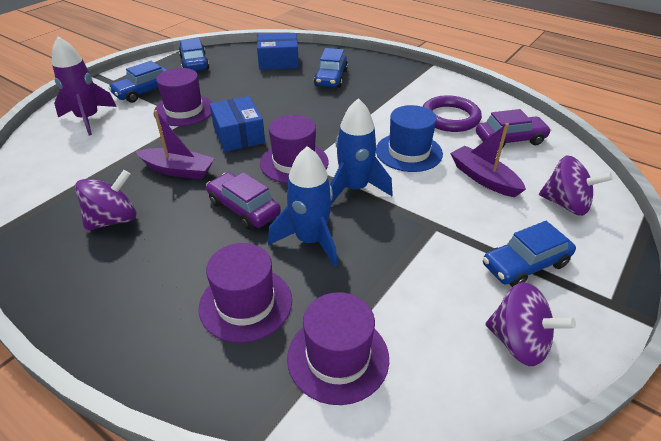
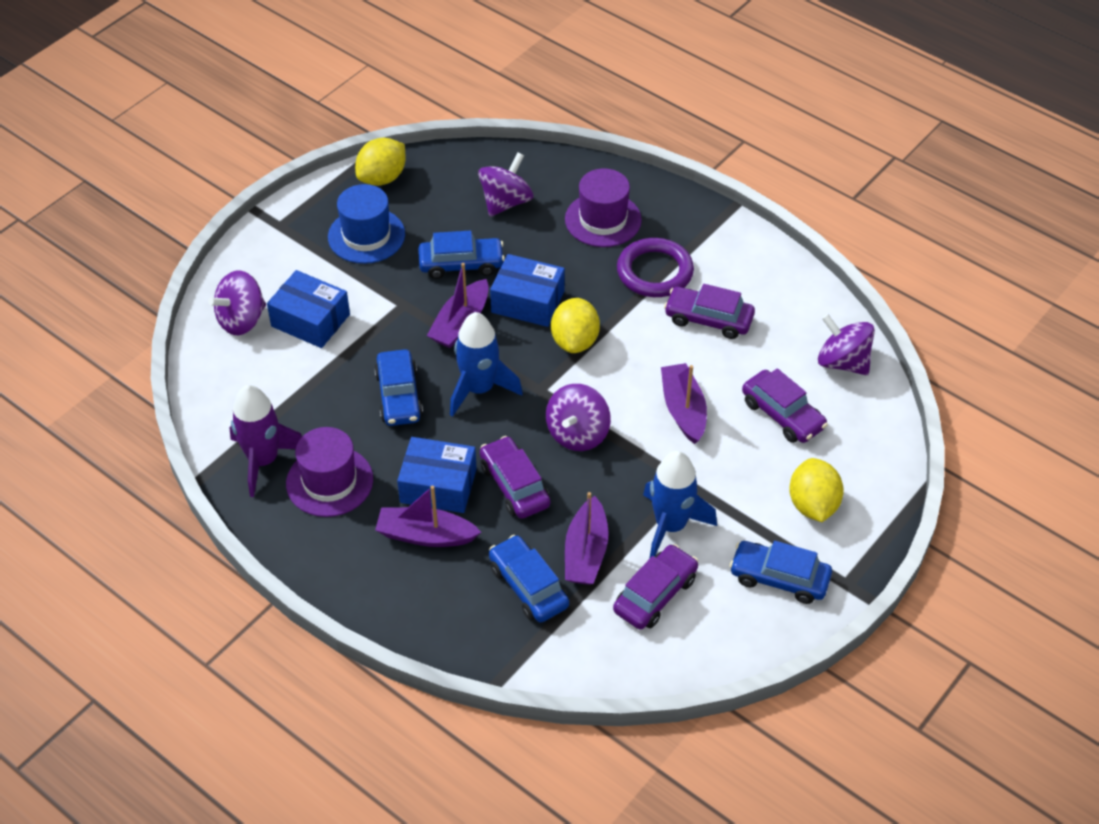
blue box: [210,96,265,152] [257,33,299,70] = 2 -> [267,270,350,348] [397,437,477,513] [490,254,565,327] = 3
purple boat: [136,110,215,179] [450,123,526,197] = 2 -> [375,486,481,547] [427,263,489,348] [565,492,608,585] [661,363,707,444] = 4
purple car: [206,172,281,229] [476,109,551,149] = 2 -> [480,436,550,519] [613,544,698,629] [664,284,755,339] [742,368,828,443] = 4
purple hat: [154,68,213,126] [199,243,292,343] [260,115,329,184] [287,292,389,405] = 4 -> [286,427,373,517] [565,168,642,247] = 2
purple spinning top: [75,170,136,231] [486,282,576,366] [539,156,613,216] = 3 -> [208,270,266,335] [478,153,534,217] [546,384,611,451] [818,314,875,375] = 4
yellow lemon: none = 0 -> [355,138,406,186] [551,298,600,353] [789,458,844,522] = 3

